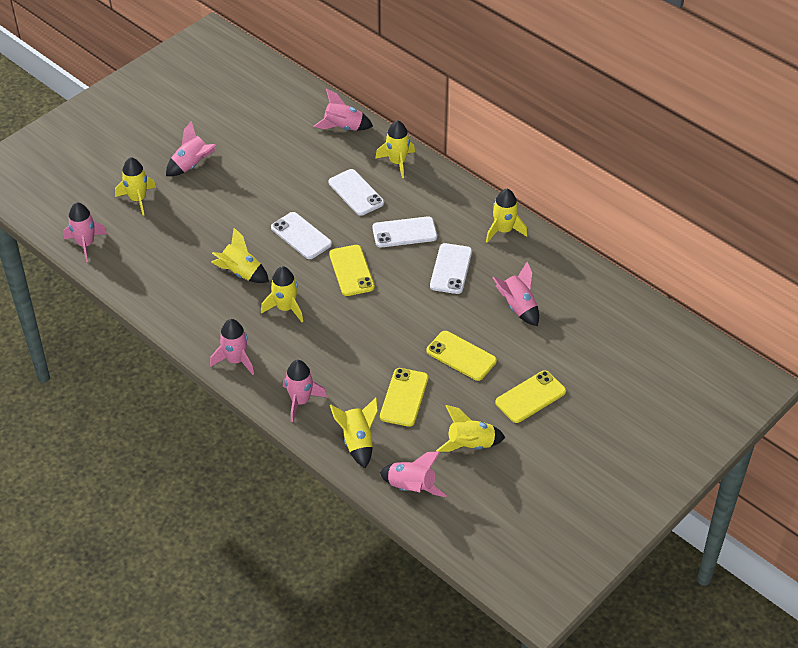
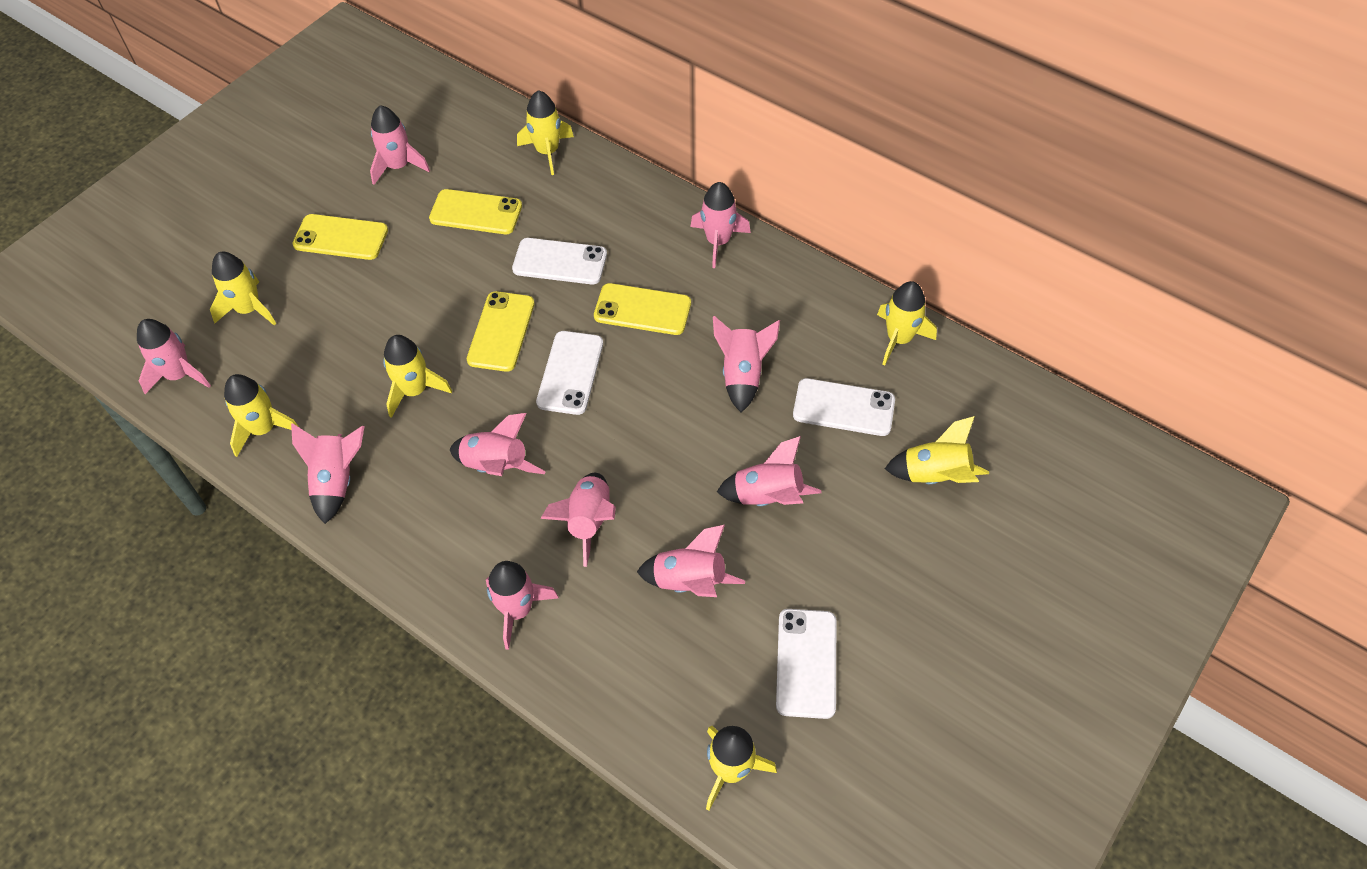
pink rocket: [63,203,107,262] [166,120,216,176] [210,319,254,375] [283,360,327,422] [313,88,373,131] [380,452,447,497] [492,262,539,326] = 7 -> [137,319,211,394] [291,423,365,524] [370,105,430,185] [450,413,546,476] [486,561,559,650] [540,473,616,567] [637,524,745,597] [690,182,751,268] [713,316,780,413] [717,436,821,506] = 10

